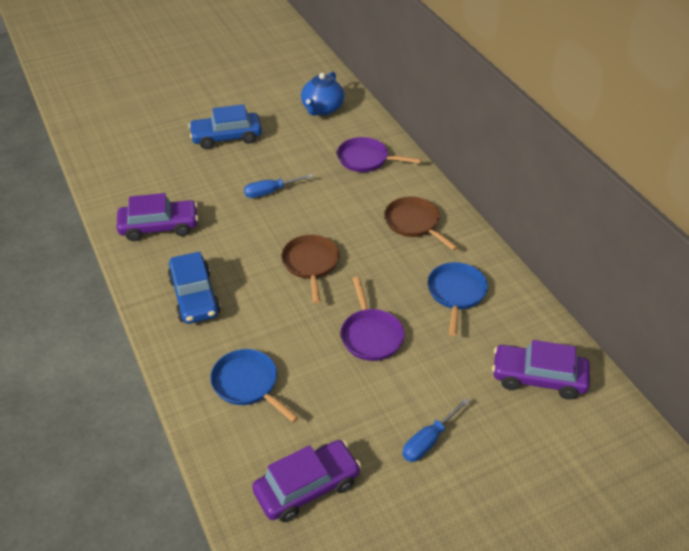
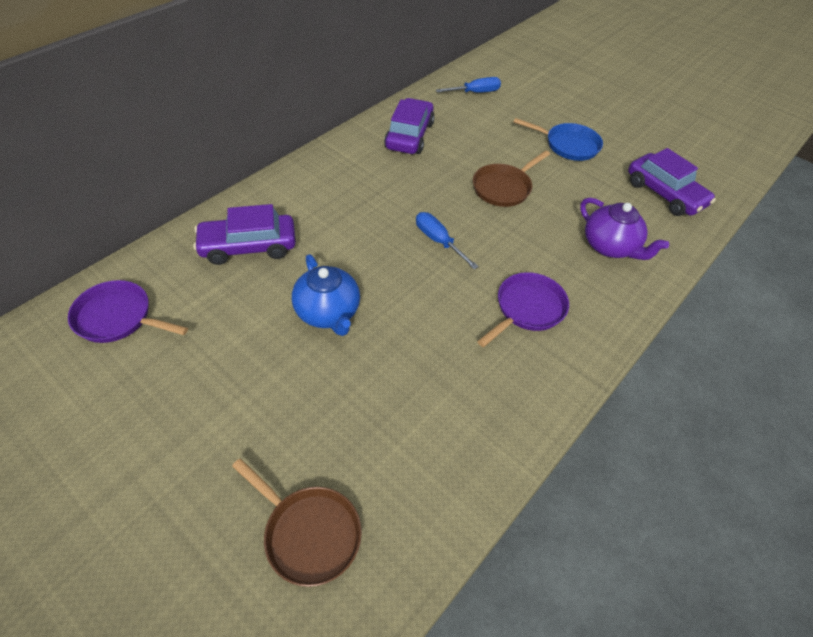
blue car: [168,252,221,324] [188,104,262,149] = 2 -> none = 0
blue pan: [210,349,299,422] [428,262,488,336] = 2 -> [513,118,603,161] = 1
purple teapot: none = 0 -> [580,198,669,260] = 1

